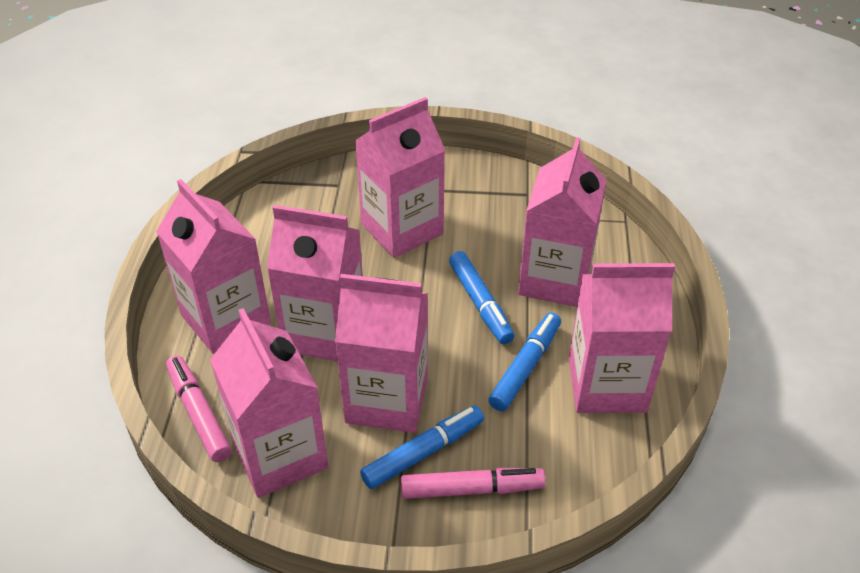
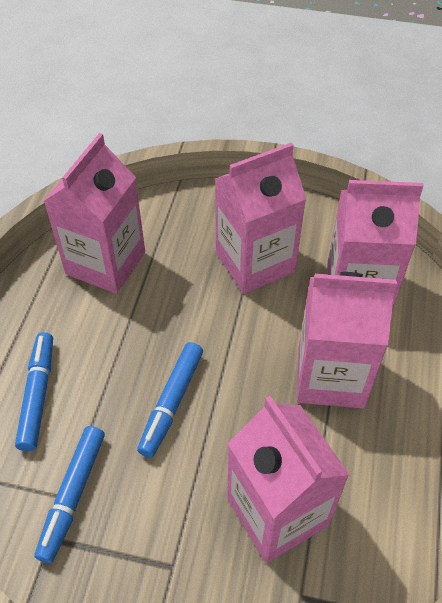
pink carton: [156,179,271,354] [210,308,329,498] [267,205,363,362] [335,274,428,433] [355,97,445,258] [518,137,607,307] [569,263,675,413] = 7 -> [44,133,145,294] [215,142,306,294] [227,396,350,563] [297,272,397,408] [327,180,423,311] = 5
pink marker: [166,355,232,462] [401,468,546,499] = 2 -> none = 0

